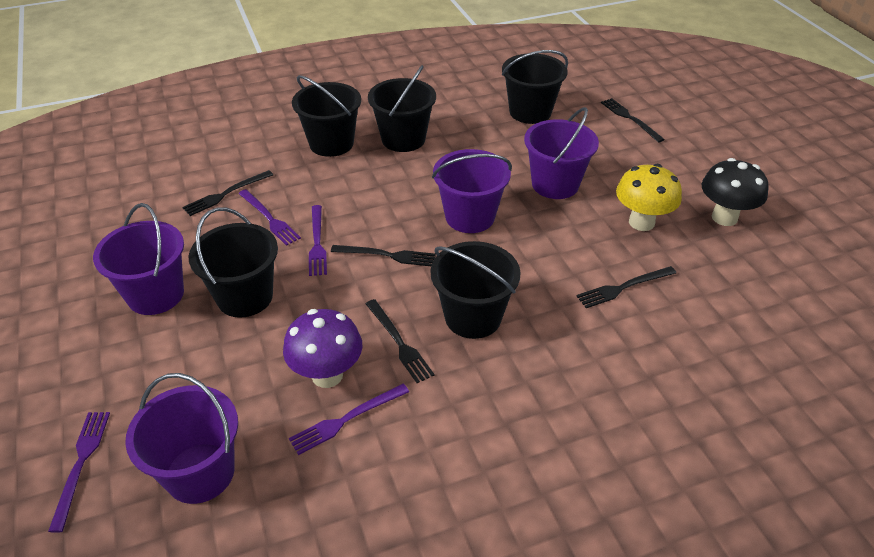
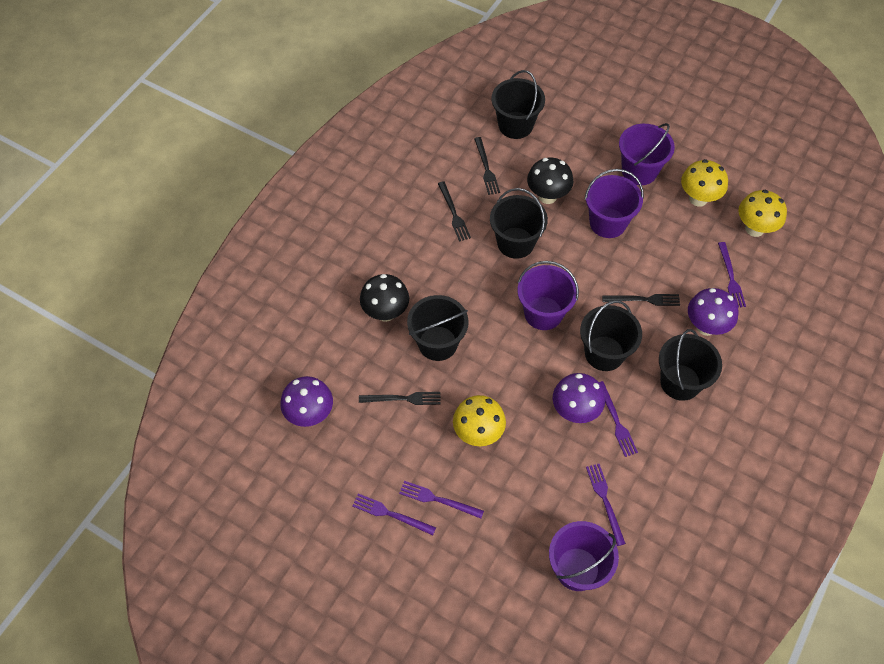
black fork: [182,170,273,216] [331,245,436,266] [366,299,435,383] [576,266,676,308] [601,98,665,143] = 5 -> [359,392,441,405] [438,181,471,241] [474,137,500,195] [602,294,680,306] = 4
black mushroom: [702,158,769,226] = 1 -> [360,274,409,322] [527,158,573,204] = 2
purple fork: [48,412,110,533] [238,189,301,246] [289,384,409,455] [309,205,327,276] = 4 -> [352,493,436,535] [399,481,484,519] [586,464,626,546] [599,381,638,457] [718,242,746,308] = 5
purple mushroom: [283,309,362,388] = 1 -> [280,376,333,427] [553,373,605,423] [688,288,738,336] = 3
yellow mushroom: [616,164,682,231] = 1 -> [453,395,506,446] [681,159,728,207] [738,190,787,237] = 3

